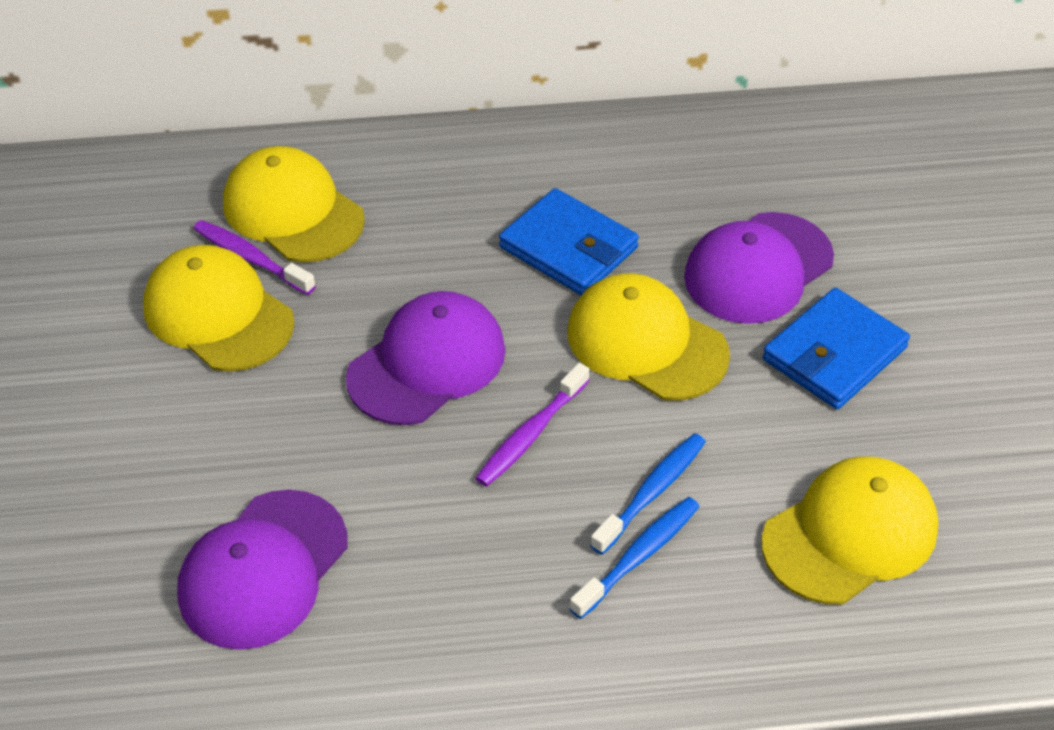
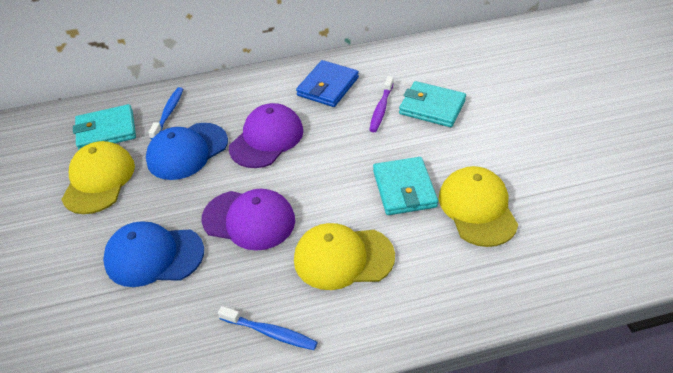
blue cap: none = 0 -> [103,222,204,287] [146,123,228,180] = 2
blue wallet: [499,188,639,296] [763,288,910,409] = 2 -> [296,60,359,107] = 1
purple cap: [177,490,348,650] [346,291,506,425] [684,212,834,324] = 3 -> [202,189,295,251] [229,103,303,168] = 2
purple toothbrush: [193,220,316,295] [475,363,590,487] = 2 -> [369,76,394,132] = 1
turquoise wallet: none = 0 -> [73,104,136,150] [373,157,438,215] [399,81,466,127] = 3
yellow cap: [143,245,295,372] [223,146,365,263] [567,273,730,401] [761,456,939,604] = 4 -> [61,141,135,214] [294,223,395,290] [439,166,518,247] = 3

